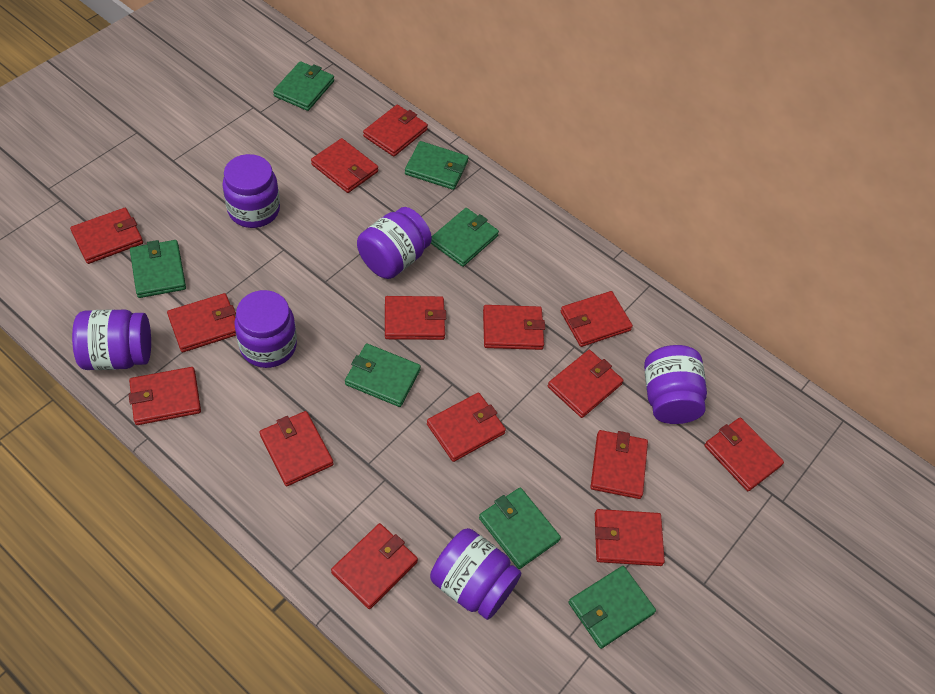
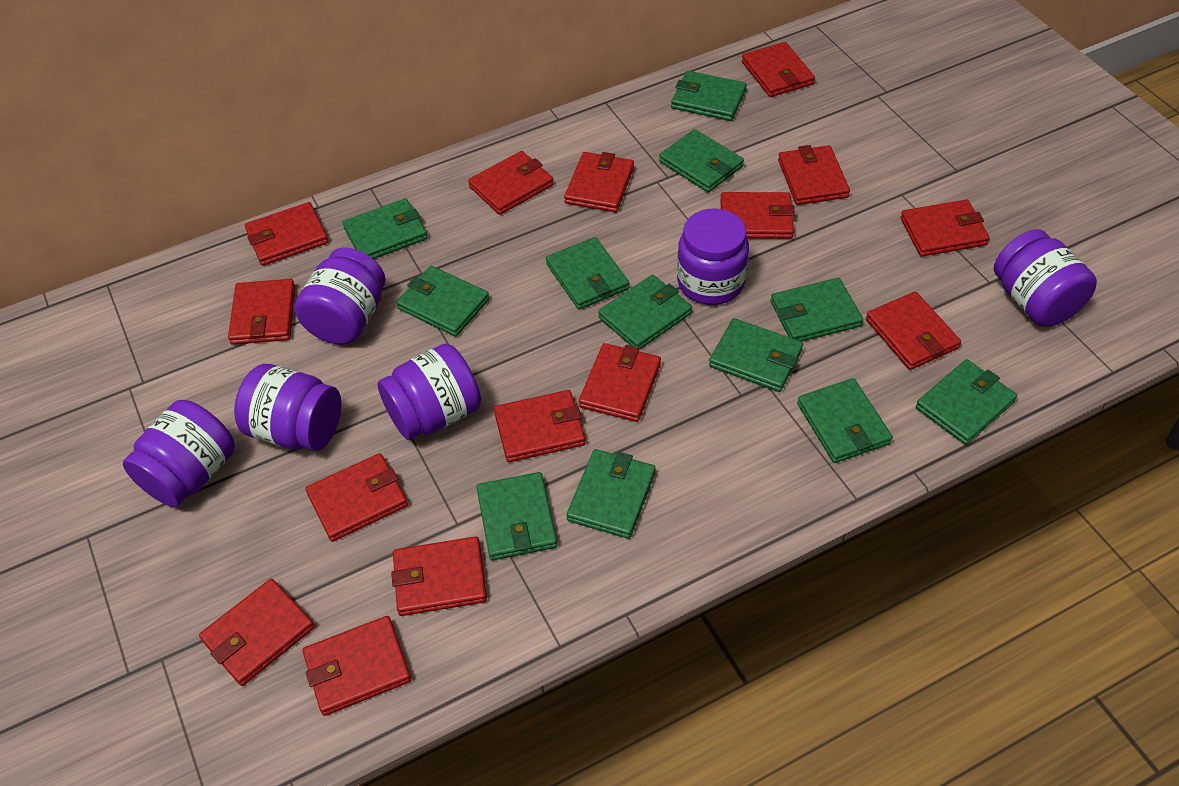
green wallet: [130,240,186,298] [273,61,334,111] [345,343,421,407] [405,141,468,190] [431,208,499,267] [479,487,561,569] [568,566,656,649] = 7 -> [343,198,428,259] [396,266,489,337] [476,472,557,560] [546,237,629,310] [566,449,656,539] [598,275,692,350] [659,129,744,192] [671,71,747,121] [709,318,803,392] [770,278,863,342] [797,378,893,463] [916,359,1017,445] = 12

